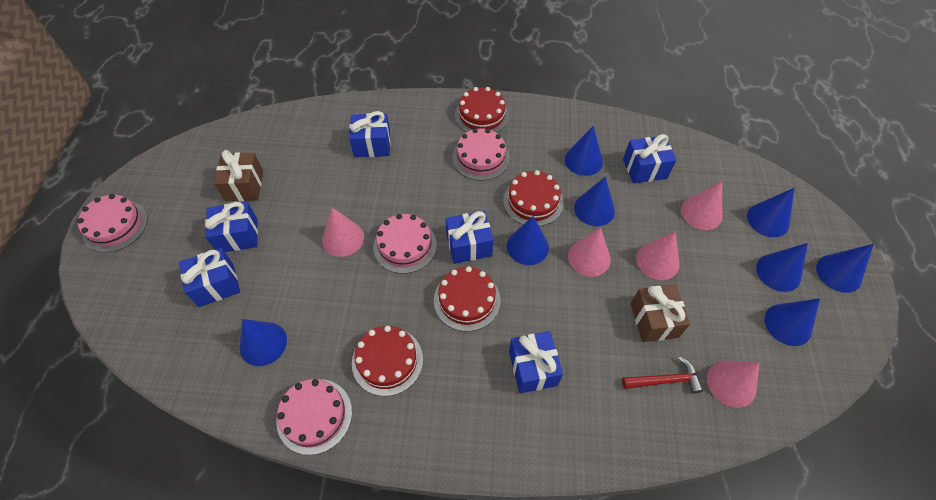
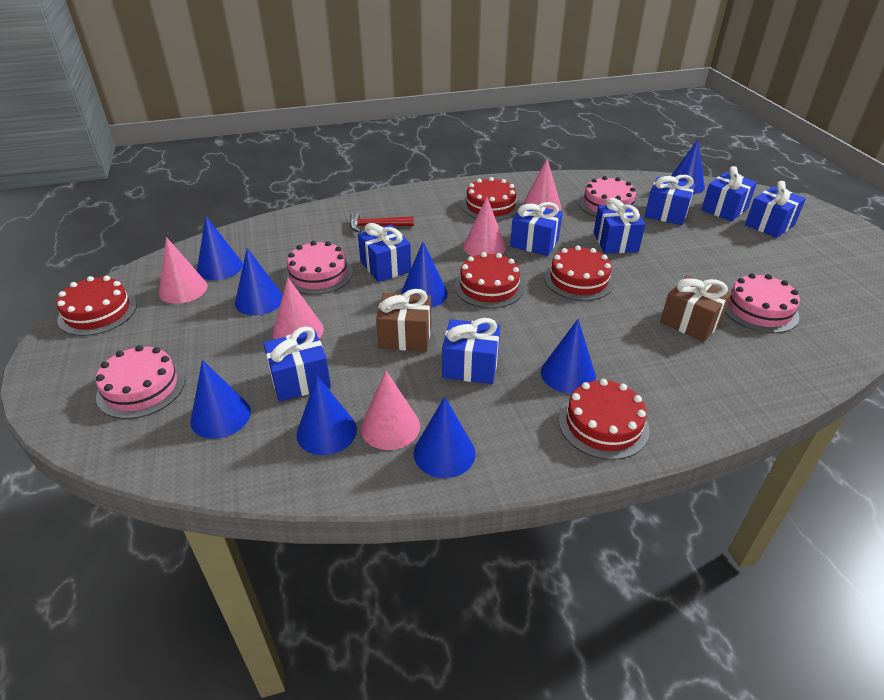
blue gift: [179,248,240,307] [205,202,258,252] [349,111,391,157] [446,211,494,264] [509,331,563,393] [623,134,676,184] = 6 -> [263,326,331,402] [358,223,411,282] [442,318,500,384] [510,202,563,256] [593,198,645,254] [645,175,695,225] [701,166,757,221] [745,181,806,238] = 8
red cake: [352,326,423,396] [434,266,501,331] [455,87,509,133] [503,170,564,226] = 4 -> [56,276,137,336] [454,252,524,308] [462,177,520,221] [544,246,614,301] [559,379,649,460] = 5

